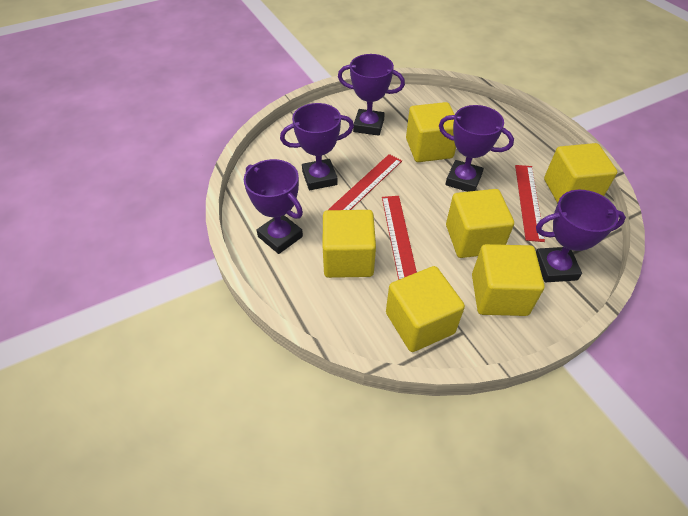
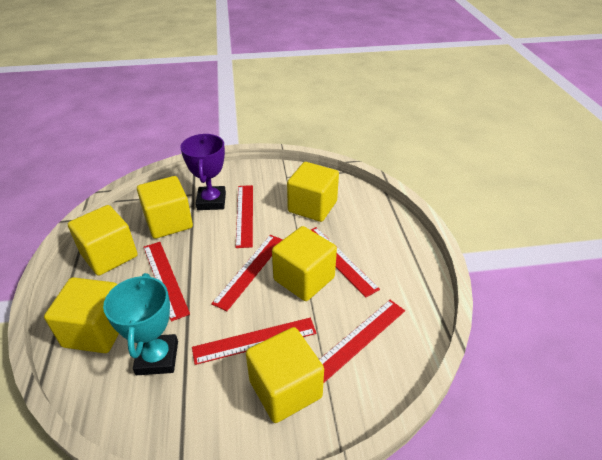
purple trophy: [244,159,303,254] [280,103,354,190] [338,54,405,136] [439,105,514,192] [536,190,626,282] = 5 -> [181,134,226,210] = 1
red ruler: [328,154,402,210] [382,196,417,280] [515,165,545,242] = 3 -> [143,242,190,322] [192,318,317,365] [211,235,283,311] [236,185,253,248] [311,227,380,298] [319,300,405,383] = 6
turquoise trophy: none = 0 -> [103,273,178,375] = 1

